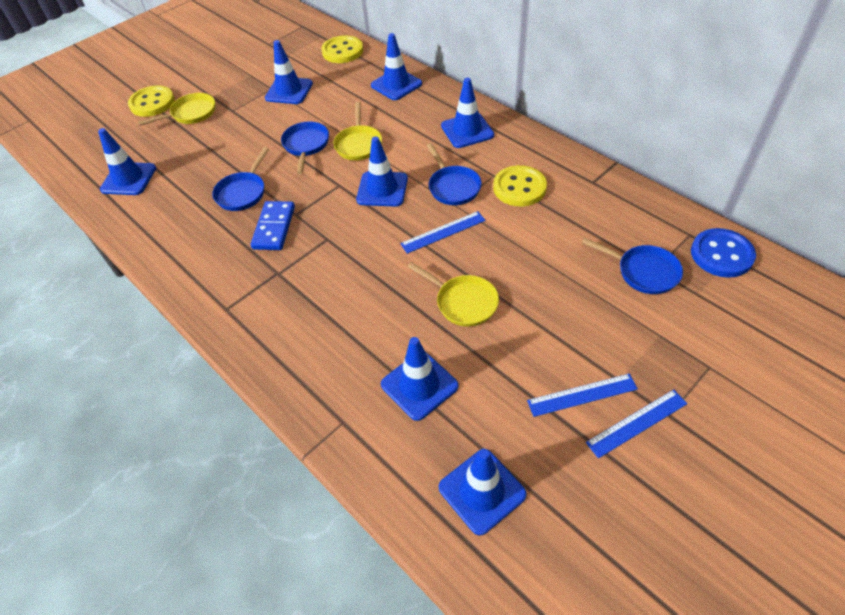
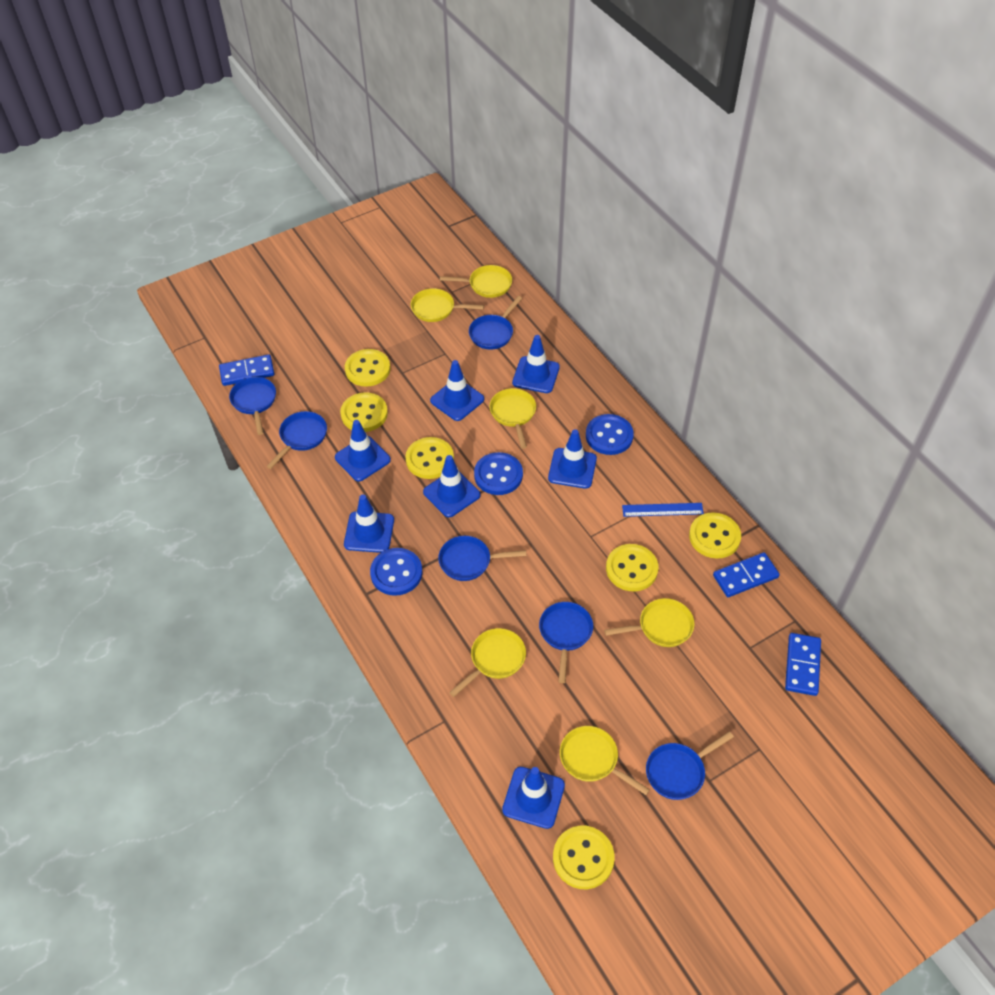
blue button: [691,228,756,278] = 1 -> [370,548,423,596] [474,452,523,495] [586,414,634,455] = 3
blue domino: [251,201,295,250] = 1 -> [219,354,274,386] [713,552,780,597] [785,633,821,696] = 3
blue pan: [212,147,269,211] [281,122,329,174] [427,143,482,205] [582,238,683,294] = 4 -> [229,377,276,435] [267,411,327,469] [438,536,526,581] [469,296,522,350] [539,602,593,683] [646,731,734,800] = 6
blue ruler: [400,211,486,254] [527,374,638,417] [586,389,687,458] = 3 -> [622,503,704,517] = 1
yellow button: [128,85,175,117] [321,35,363,63] [493,165,547,207] = 3 -> [340,392,388,432] [345,349,390,387] [405,437,454,479] [553,826,615,889] [606,544,659,591] [689,512,741,559] = 6
yellow pan: [138,93,215,126] [333,102,382,161] [408,262,499,326] = 3 -> [411,288,484,322] [440,265,512,298] [449,628,526,697] [489,388,536,449] [560,726,650,795] [604,598,695,647] = 6

